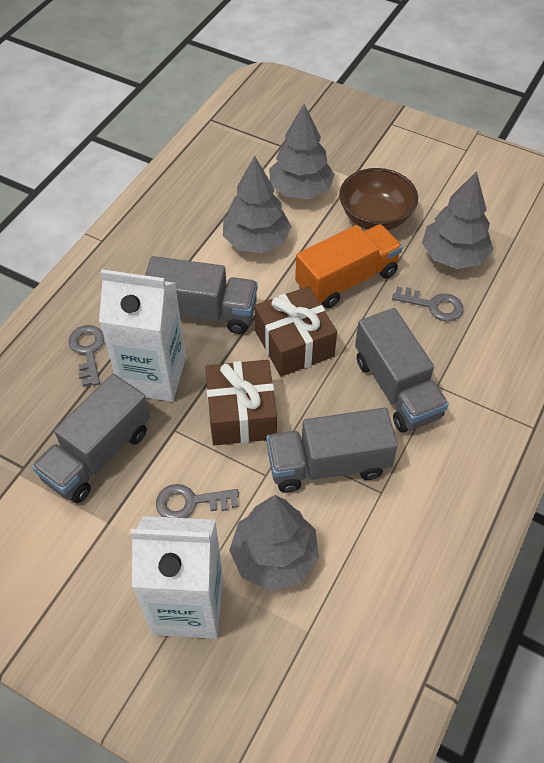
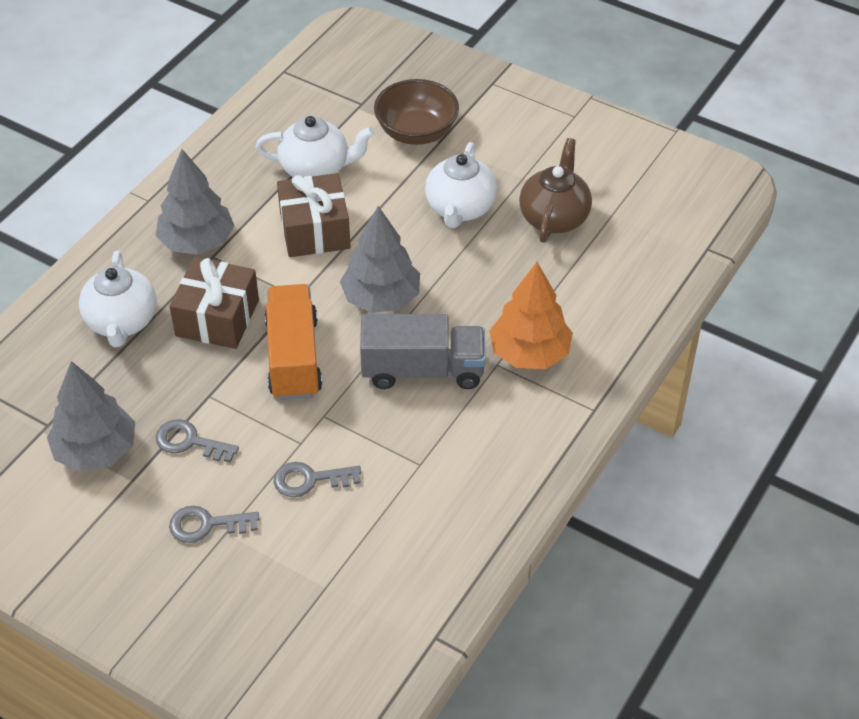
brown teapot: none = 0 -> [519,138,592,243] = 1
grey tree: [223,156,291,253] [229,495,319,591] [269,104,335,199] [422,171,493,269] = 4 -> [47,361,135,472] [155,149,234,255] [340,206,420,313] = 3
grey truck: [32,374,150,503] [145,256,258,334] [266,407,398,493] [355,308,449,433] = 4 -> [360,314,485,389] = 1
orange tree: none = 0 -> [489,262,573,369] = 1
white carton: [99,269,186,402] [130,516,223,639] = 2 -> none = 0
white teapot: none = 0 -> [79,251,157,347] [256,116,374,178] [425,142,497,228] = 3

